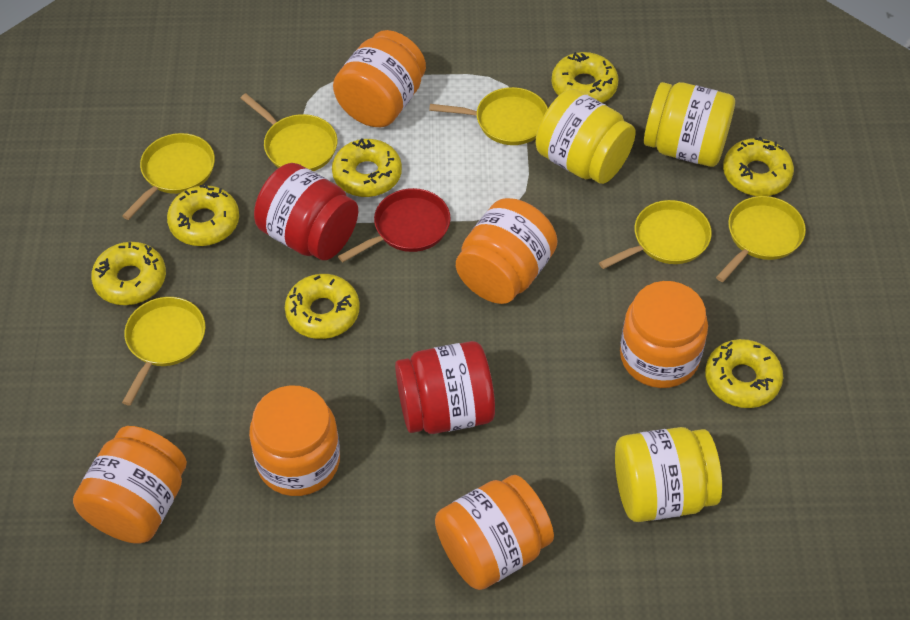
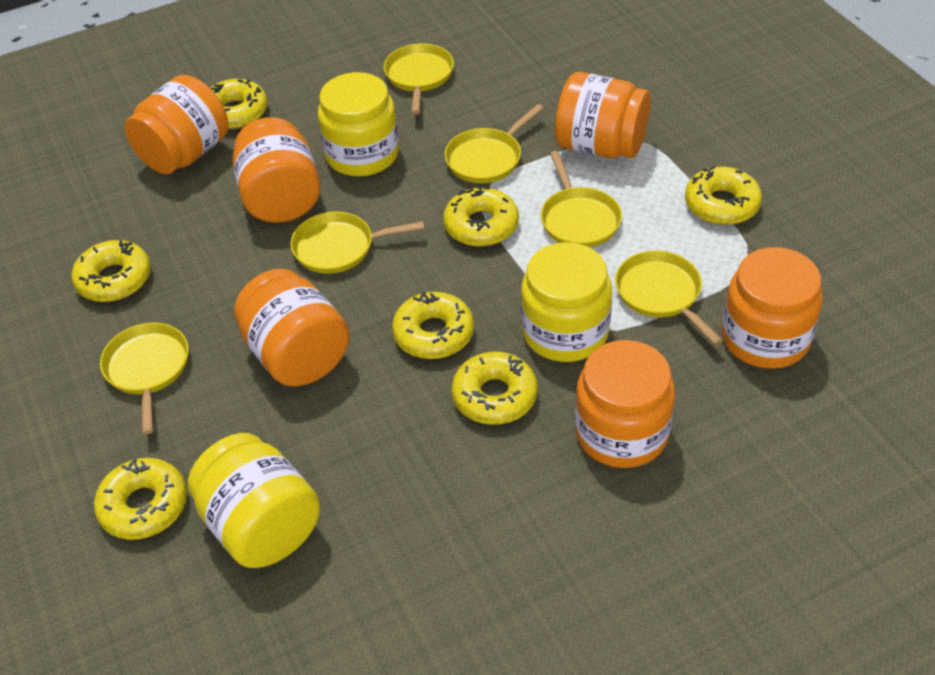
red jar: [254,163,358,260] [395,341,495,434] = 2 -> none = 0
red pan: [338,188,451,262] = 1 -> none = 0

